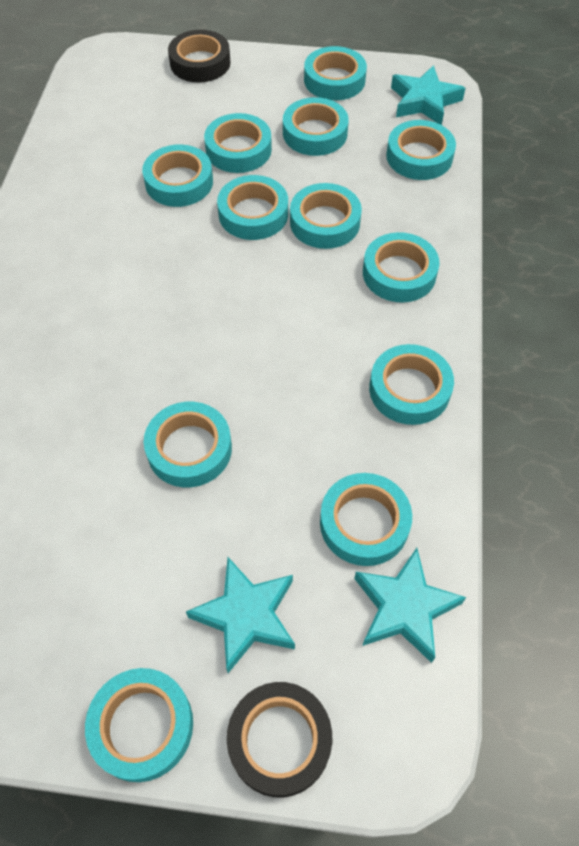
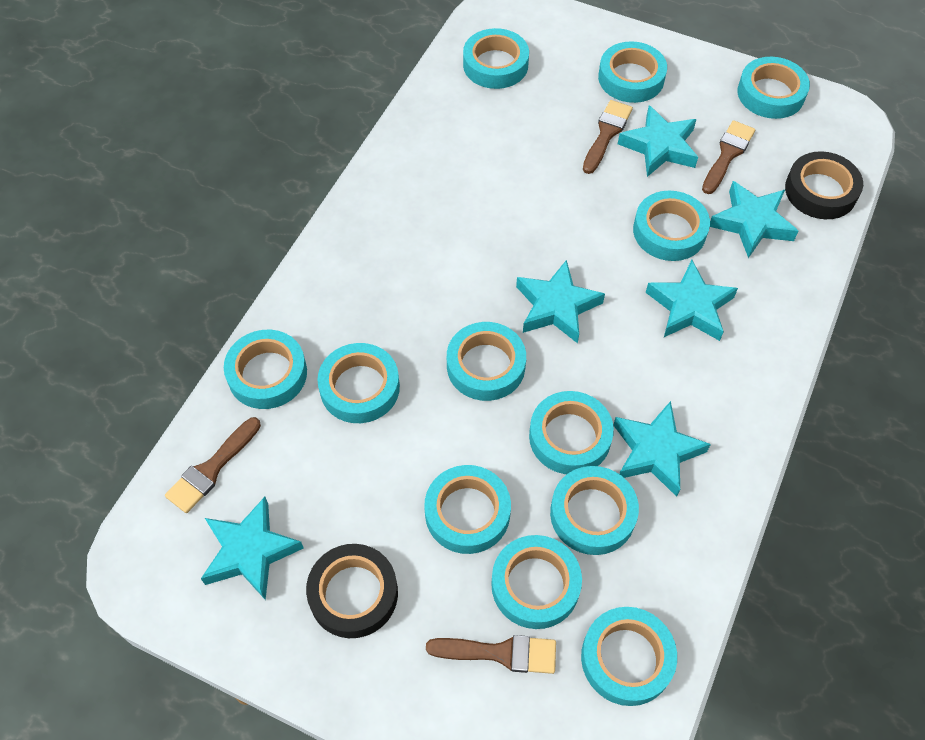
brown brush: none = 0 -> [165,417,261,513] [426,635,556,674] [583,100,633,174] [702,120,755,194] = 4
turquoise star: [186,557,295,673] [354,548,466,663] [391,65,465,125] = 3 -> [201,497,304,600] [516,260,605,343] [613,401,711,497] [618,105,698,177] [646,260,738,341] [710,181,799,258] = 6

